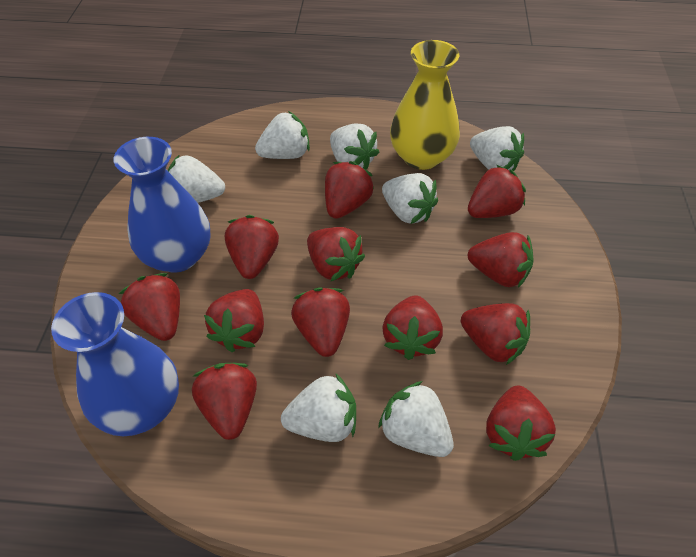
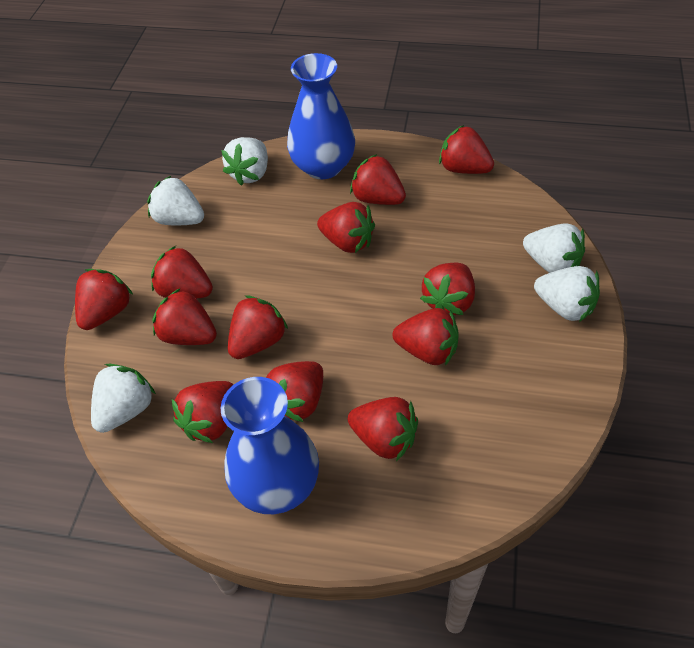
white strawberry: [167,154,225,203] [255,111,310,159] [281,374,356,442] [330,123,379,170] [378,381,454,457] [382,173,438,224] [470,126,524,171] = 7 -> [91,364,156,433] [147,176,204,225] [221,137,268,186] [523,223,585,273] [534,266,600,322] = 5
yellow vase: [390,40,460,170] = 1 -> none = 0

